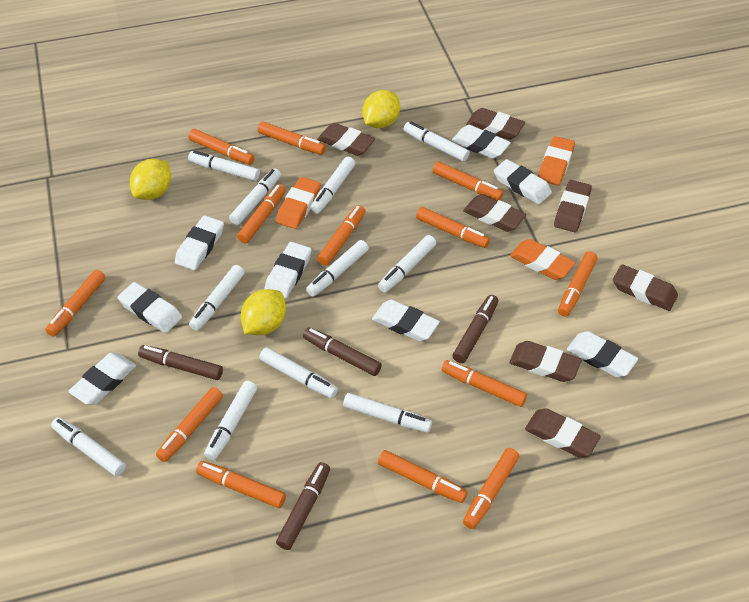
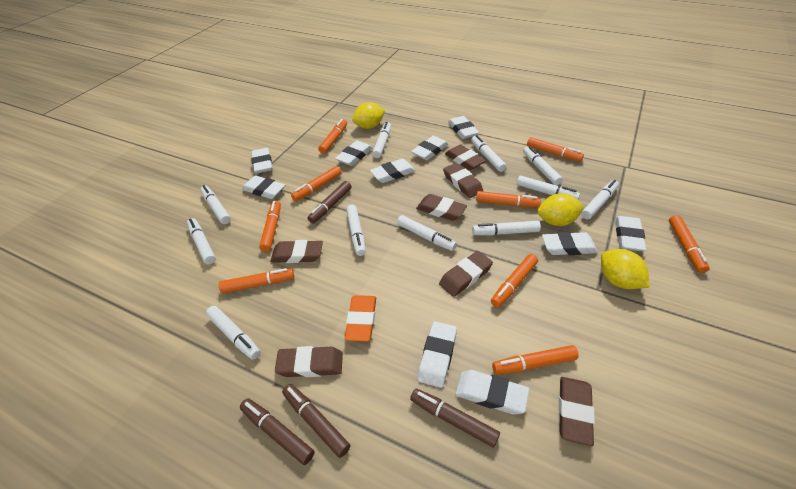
orange eraser: [276,177,321,229] [510,239,575,280] [538,136,575,186] = 3 -> [345,295,376,342] = 1
orange marker: [45,270,106,337] [156,387,223,462] [188,129,254,165] [196,461,286,508] [237,184,286,244] [258,121,326,155] [317,205,365,266] [378,450,468,503] [416,207,490,248] [432,161,503,201] [442,360,527,407] [463,448,519,529] [558,251,598,317] = 13 -> [219,268,294,293] [259,201,281,252] [291,166,342,201] [318,119,347,154] [476,191,541,207] [491,254,538,307] [492,345,579,375] [527,137,584,162] [669,215,710,273] = 9
white eraser: [68,353,136,405] [118,282,182,333] [175,215,224,270] [264,242,311,299] [372,300,440,342] [451,125,511,159] [494,159,552,204] [567,331,638,377] = 8 -> [242,175,285,199] [251,148,273,174] [335,141,373,166] [370,159,416,183] [411,136,449,160] [418,321,457,388] [448,116,479,139] [455,370,529,415] [542,232,598,255] [615,216,646,251] = 10

